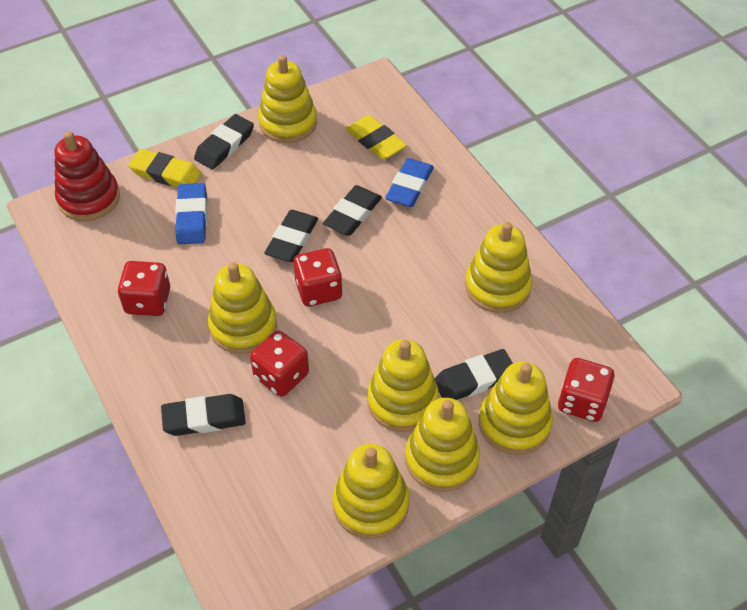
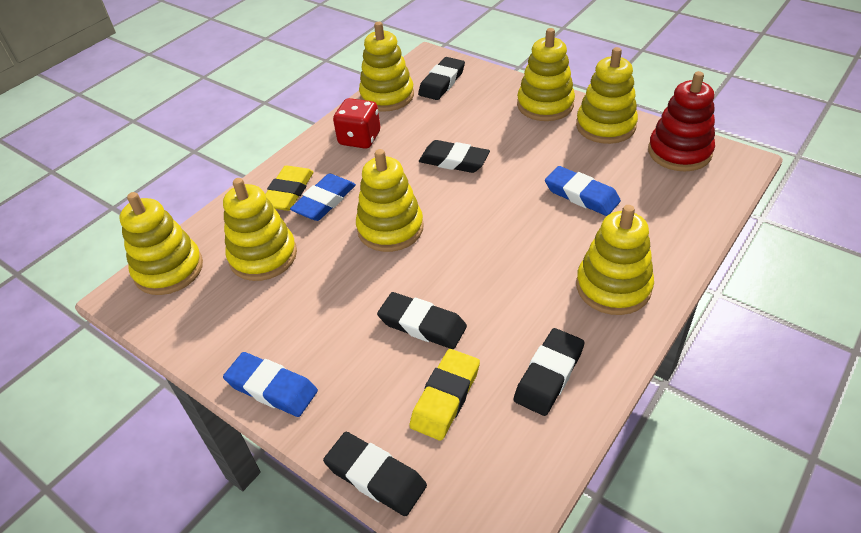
blue eraser: [175,183,207,244] [385,158,434,207] = 2 -> [223,352,318,417] [290,173,356,221] [545,166,621,216] = 3
red dice: [117,261,170,316] [250,330,309,397] [293,248,343,306] [558,358,615,422] = 4 -> [333,98,380,149] = 1

